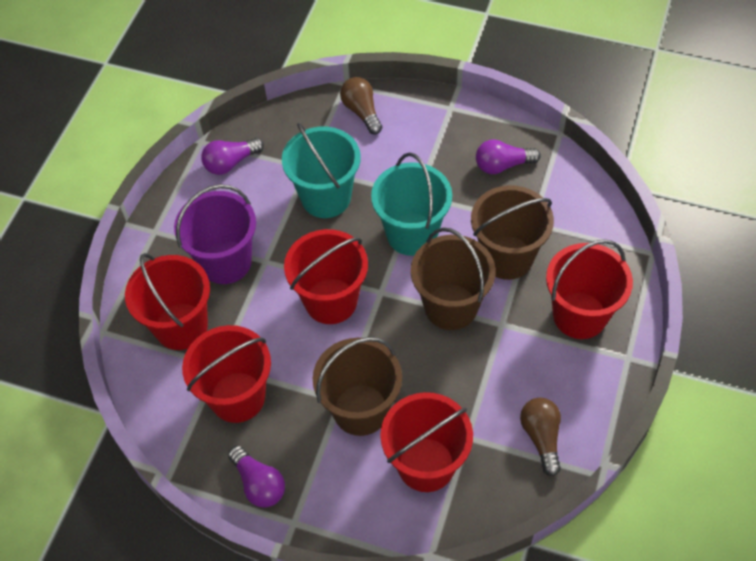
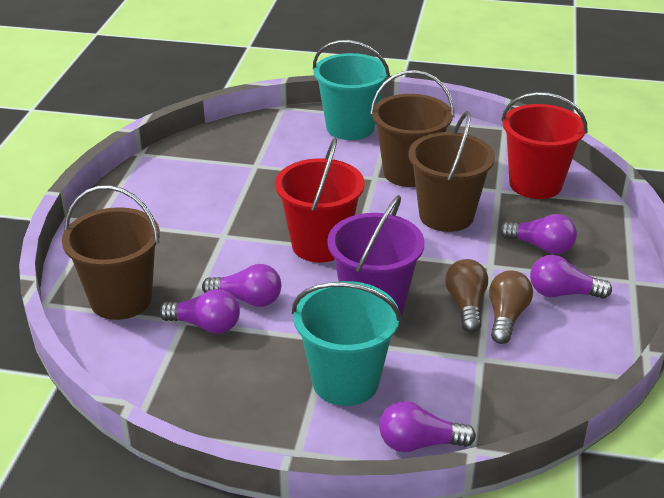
purple light bulb: [201,138,264,175] [228,446,285,508] [476,139,541,174] = 3 -> [159,289,240,334] [202,264,281,307] [379,401,476,452] [499,214,577,254] [530,255,612,299] = 5
red bucket: [125,253,210,350] [182,325,271,423] [284,229,368,324] [380,392,473,492] [546,239,633,339] = 5 -> [275,138,364,263] [501,92,587,199] = 2

